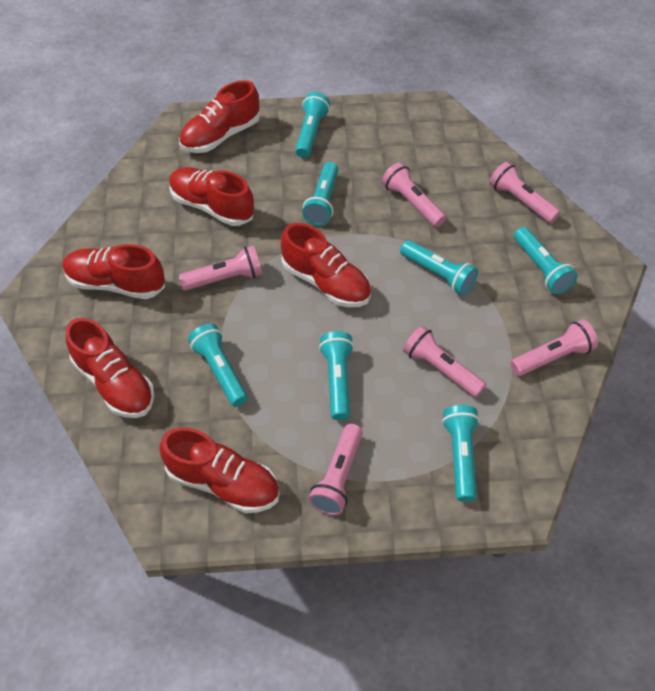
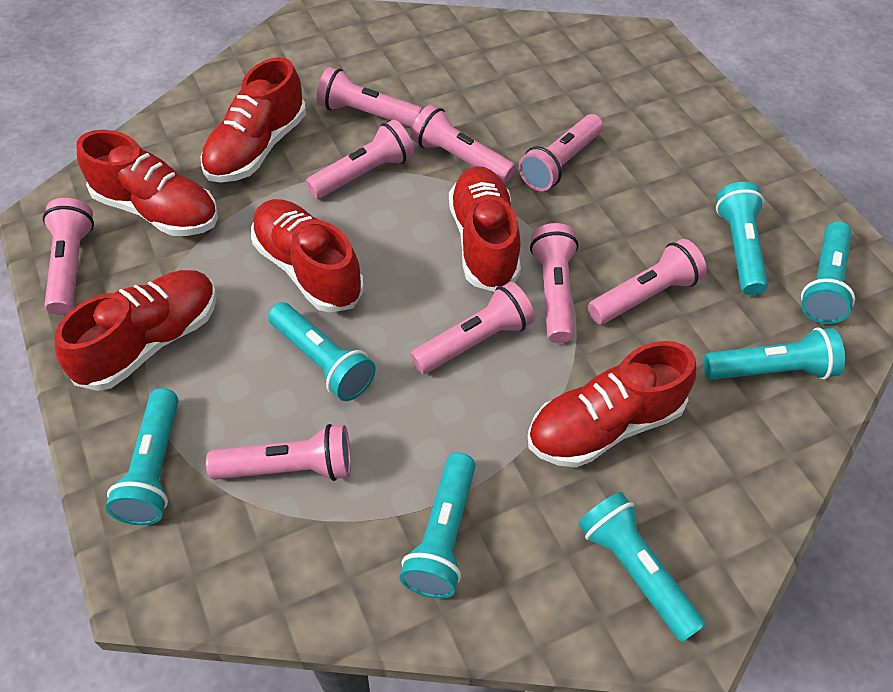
pink flashlight: [179,246,262,291] [308,424,363,515] [382,163,446,227] [403,326,486,397] [489,162,560,223] [510,319,598,376] = 6 -> [43,198,94,315] [206,424,351,481] [306,119,414,199] [317,67,423,128] [410,282,535,374] [411,105,516,184] [519,114,603,191] [530,223,578,343] [588,239,707,324] = 9

